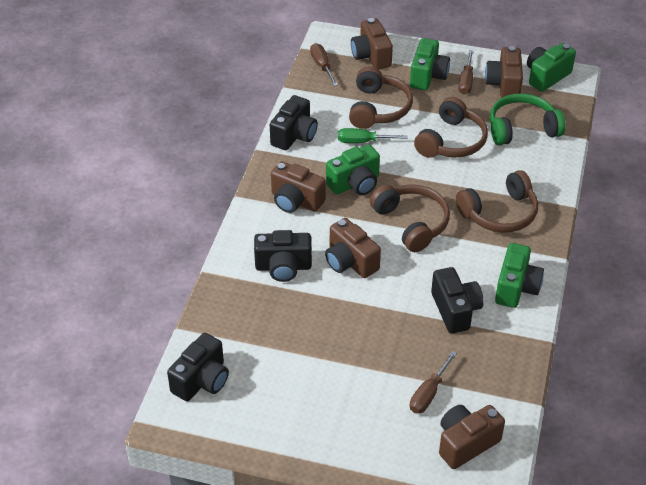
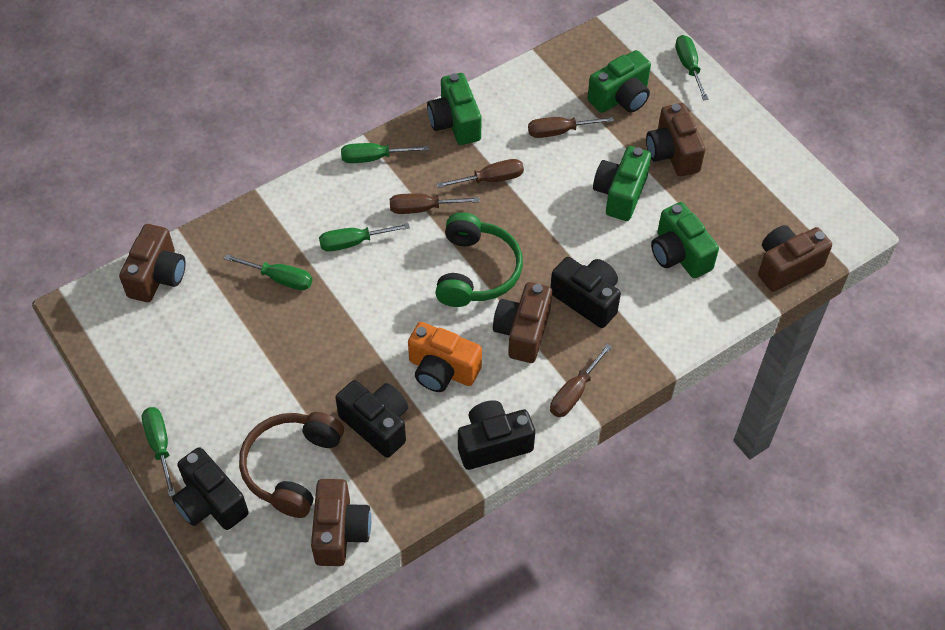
brown headphones: [349,67,413,129] [370,184,450,252] [414,97,488,158] [456,170,538,233] = 4 -> [239,412,344,518] = 1
brown screwdriver: [310,43,338,86] [410,351,457,414] [458,50,474,94] = 3 -> [390,193,480,214] [437,159,524,188] [528,117,614,138] [550,344,612,417] = 4
green screwdriver: [338,128,408,143] = 1 -> [142,407,176,497] [224,254,312,290] [319,223,410,251] [341,143,429,163] [675,35,709,100] = 5
orange camera: none = 0 -> [408,322,482,392] = 1

